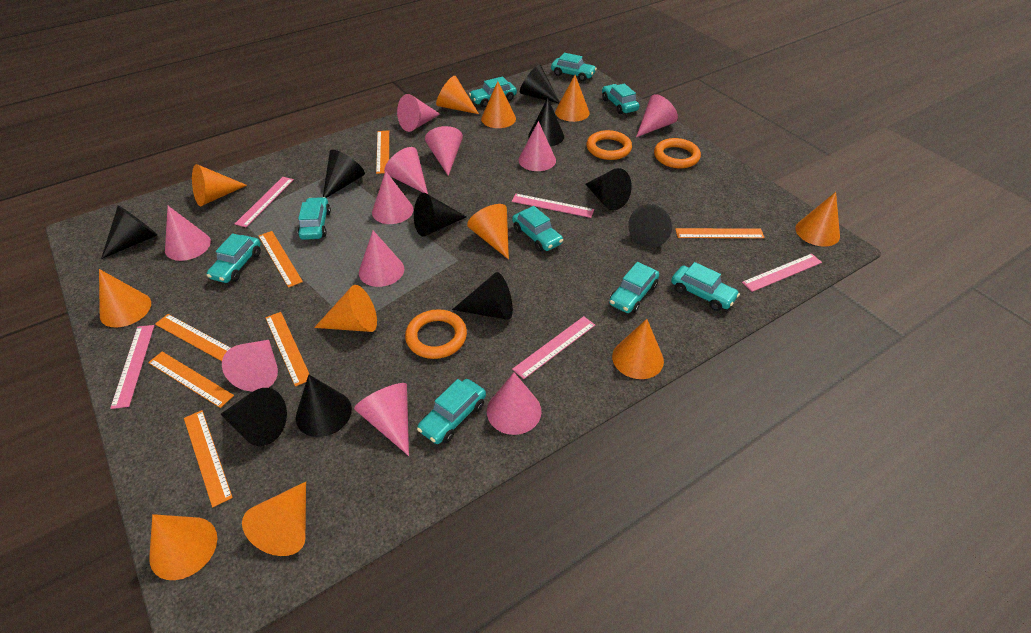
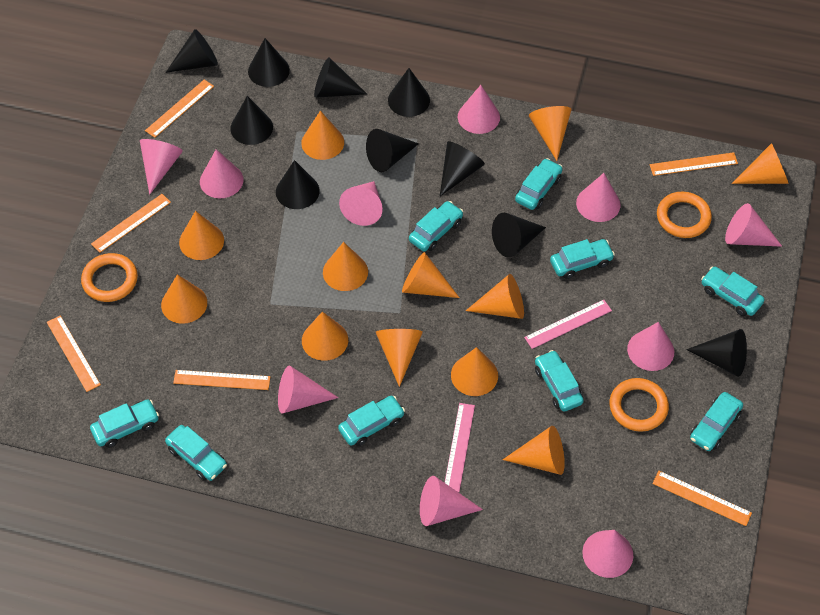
orange cone: [99,269,151,328] [149,514,217,580] [192,164,247,206] [242,482,306,556] [314,285,377,332] [436,76,479,114] [467,204,509,260] [481,81,516,128] [555,75,589,122] [612,319,664,379] [795,192,840,246] = 11 -> [161,274,207,324] [179,211,224,260] [301,111,344,160] [302,311,348,361] [323,242,368,291] [376,329,423,387] [402,252,460,298] [451,347,498,396] [466,274,524,319] [502,426,565,475] [529,106,572,161] [732,143,789,184] = 12
orange ruler: [148,352,234,408] [155,314,231,361] [184,410,233,507] [259,231,303,288] [265,312,310,387] [376,130,389,174] [676,228,765,238] = 7 -> [47,315,101,392] [91,194,171,253] [145,80,214,138] [173,370,270,390] [650,152,738,176] [652,471,752,526] = 6
pink cone: [165,206,211,261] [222,340,278,392] [354,383,409,456] [359,231,404,287] [372,171,413,224] [384,147,428,194] [397,94,440,132] [425,126,463,176] [487,373,542,435] [518,121,556,171] [636,94,678,137] = 11 -> [140,139,183,195] [200,149,243,198] [278,366,339,413] [339,181,383,226] [420,476,483,526] [458,85,500,134] [576,173,620,222] [582,530,633,578] [627,322,674,371] [725,203,782,247] = 10
pink ruler: [110,325,155,409] [235,177,294,227] [512,194,594,218] [512,316,595,379] [742,254,822,292] = 5 -> [445,403,475,492] [524,300,612,349] = 2

